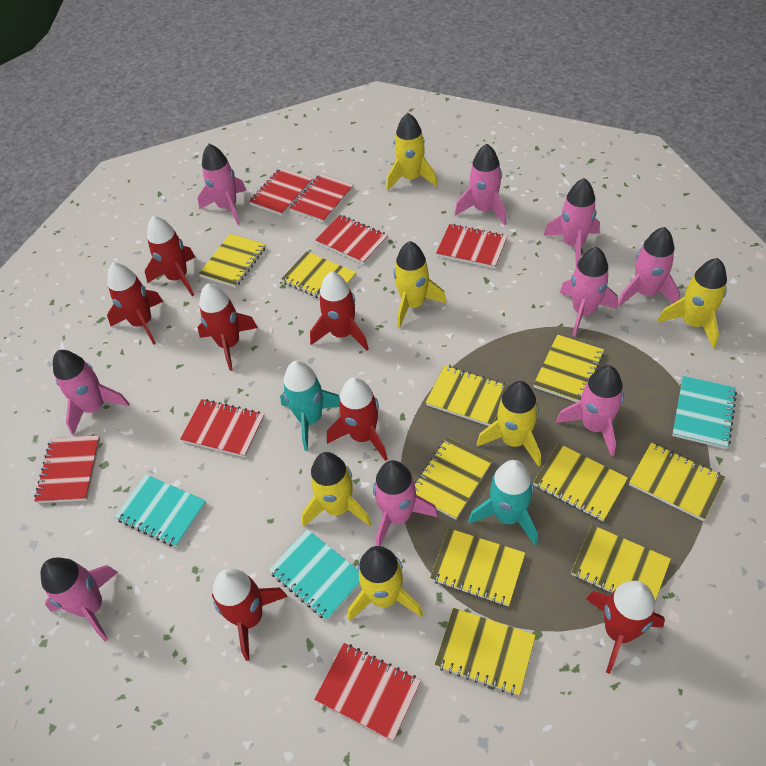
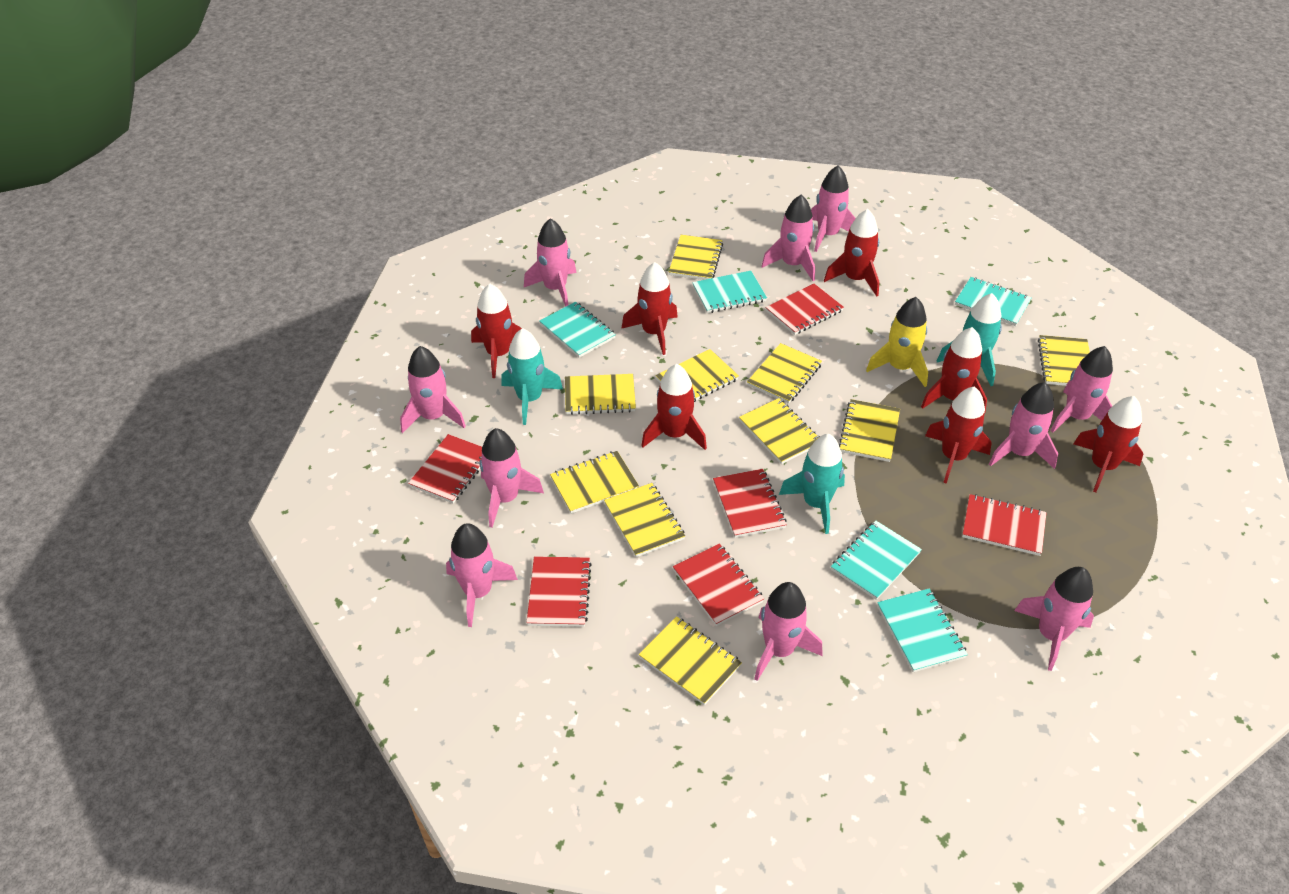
pink rocket: [40,557,118,642] [53,350,130,435] [198,144,247,225] [373,460,438,546] [455,144,507,225] [543,178,600,267] [556,365,624,457] [560,247,618,336] [618,227,680,306] = 9 -> [400,346,466,433] [446,523,518,627] [479,428,544,528] [524,218,576,307] [754,582,823,681] [762,195,815,281] [811,166,856,252] [989,382,1058,469] [1014,567,1094,671] [1051,346,1113,433] = 10
red notebook: [34,435,100,503] [180,399,265,457] [249,168,313,216] [290,174,354,223] [314,643,421,741] [315,215,388,264] [436,224,507,268] = 7 -> [408,434,482,503] [527,556,592,627] [673,544,764,626] [713,469,787,538] [765,284,844,335] [962,494,1047,556] = 6
turquoise notebook: [114,474,207,547] [269,529,360,621] [672,376,737,449] = 3 -> [539,302,616,358] [692,271,767,313] [831,521,922,600] [877,588,968,672] [955,277,1032,326] = 5
turquoise rocket: [280,361,340,451] [469,460,538,546] = 2 -> [501,328,563,425] [779,434,845,534] [937,293,1002,386] = 3
yellow rocket: [302,452,372,527] [348,546,423,621] [386,113,438,190] [394,241,447,328] [477,381,541,467] [658,258,727,348] = 6 -> [866,297,928,387] = 1

